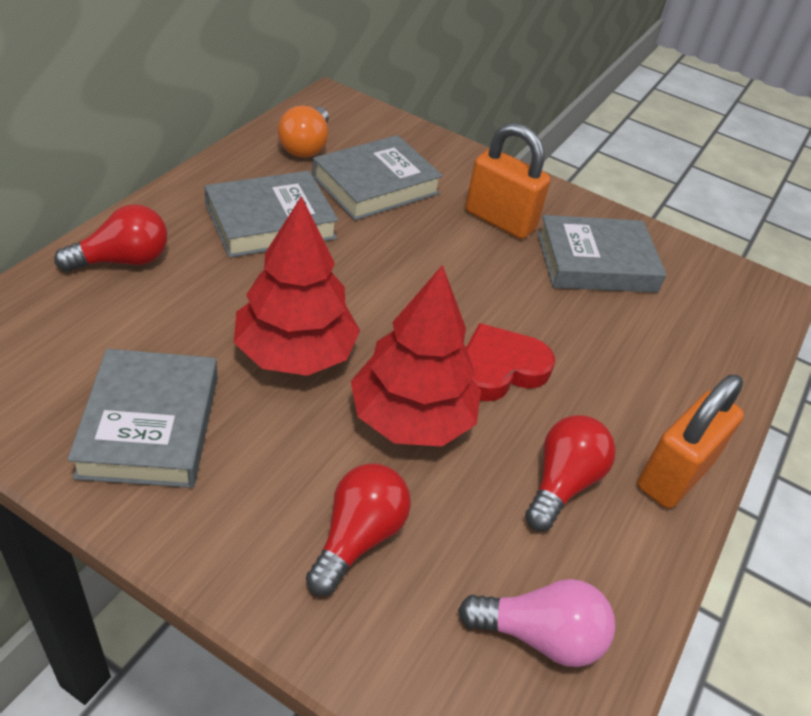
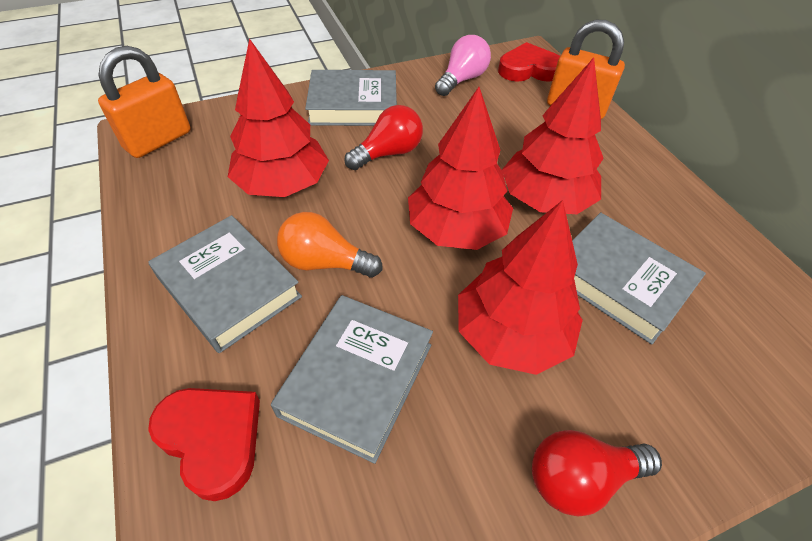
red heart: [466,323,555,401] = 1 -> [148,388,260,501] [498,42,560,82] = 2
red light bulb: [54,204,167,272] [306,463,411,596] [525,415,616,531] = 3 -> [344,105,423,170] [532,430,662,517] = 2
red tree: [234,196,360,376] [351,265,481,446] = 2 -> [228,38,329,197] [408,87,513,250] [458,200,583,375] [502,58,604,214] = 4

